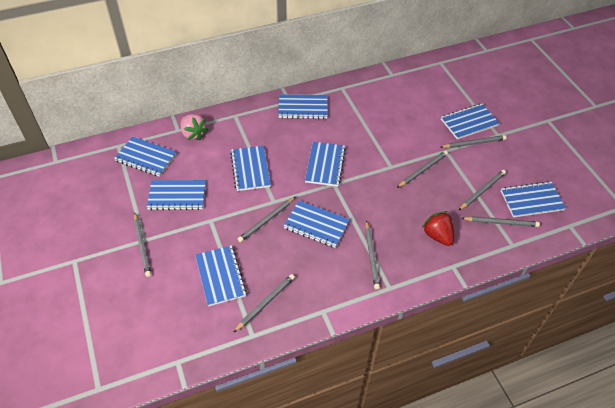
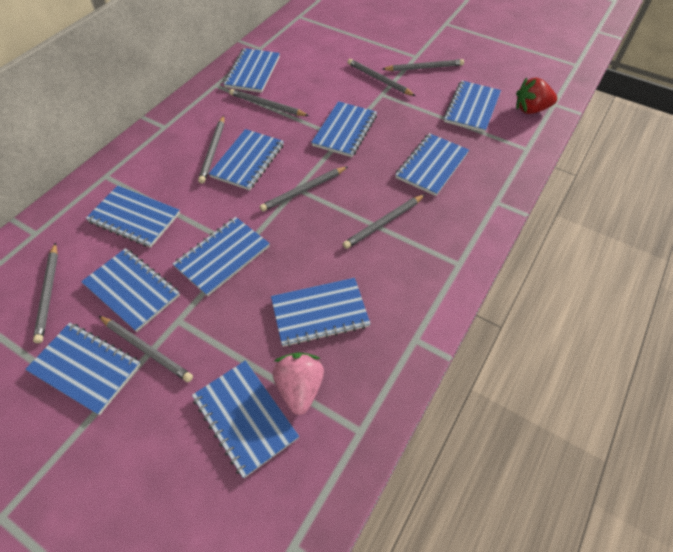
blue notebook: [114,136,177,177] [147,180,206,210] [195,245,247,306] [230,146,271,191] [278,94,328,119] [284,200,350,248] [305,142,346,187] [441,104,500,139] [501,181,566,217] = 9 -> [25,323,141,415] [81,248,180,332] [86,186,180,248] [173,217,270,296] [192,360,299,478] [209,129,284,191] [223,48,280,93] [271,278,371,347] [311,101,377,157] [395,133,469,196] [443,81,501,133] = 11

